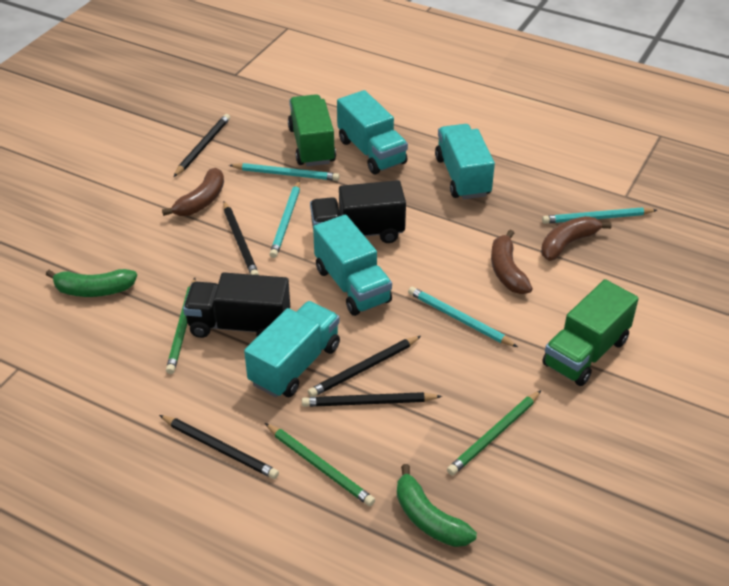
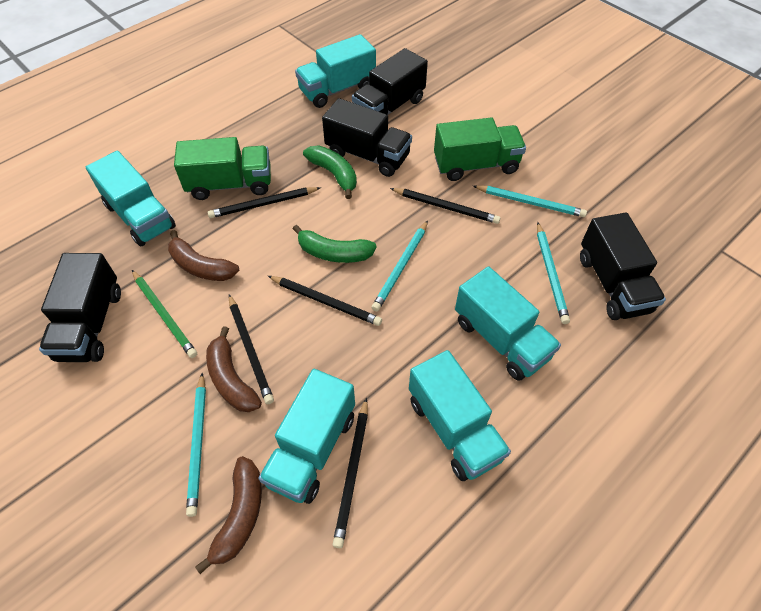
black truck: [183,272,290,338] [310,180,406,243] = 2 -> [39,253,121,362] [322,98,412,177] [352,48,428,115] [580,212,666,320] = 4
green pencil: [166,278,196,374] [265,423,375,506] [447,390,541,475] = 3 -> [132,270,197,358] = 1
turquoise truck: [244,301,340,397] [313,214,392,316] [337,90,408,174] [435,124,495,199] = 4 -> [86,151,176,247] [259,369,355,504] [295,34,376,108] [409,350,511,481] [455,266,561,381] = 5

